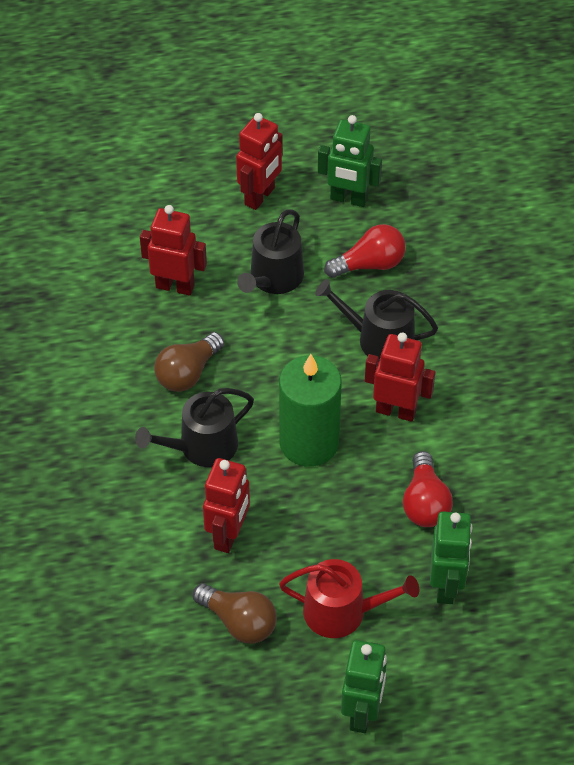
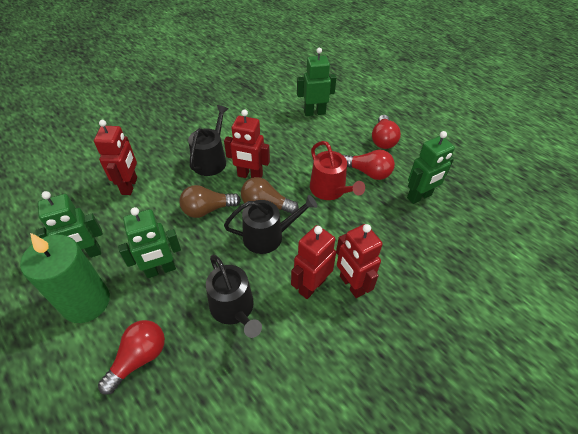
green robot: [318,115,382,207] [341,640,387,733] [430,511,473,604] = 3 -> [36,191,103,258] [118,207,181,278] [297,48,336,116] [407,131,455,204] = 4
red light bulb: [324,224,406,278] [403,451,453,527] = 2 -> [98,320,165,395] [343,150,395,180] [372,115,401,149] = 3

